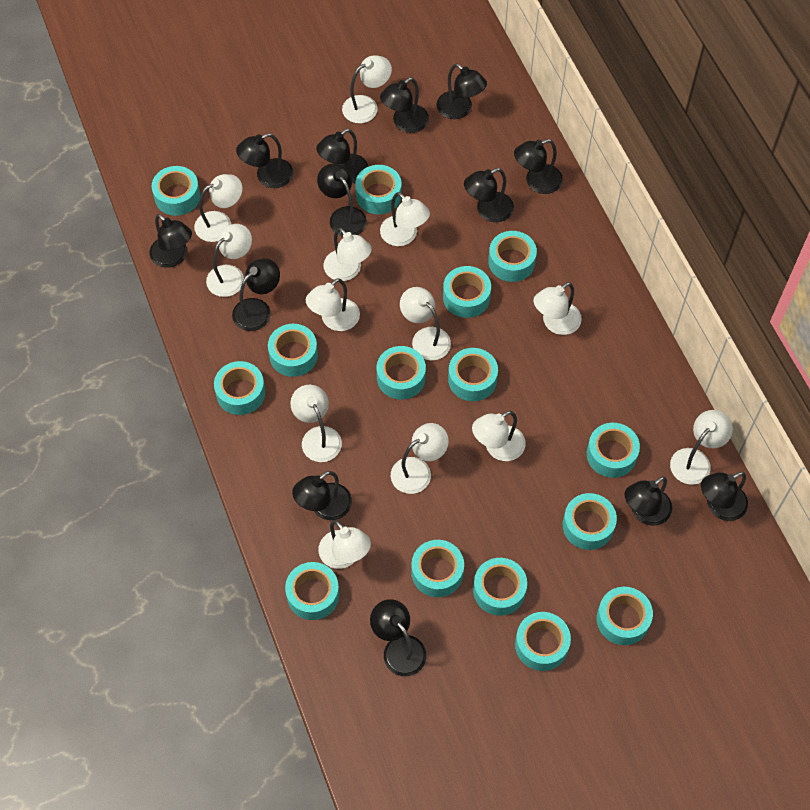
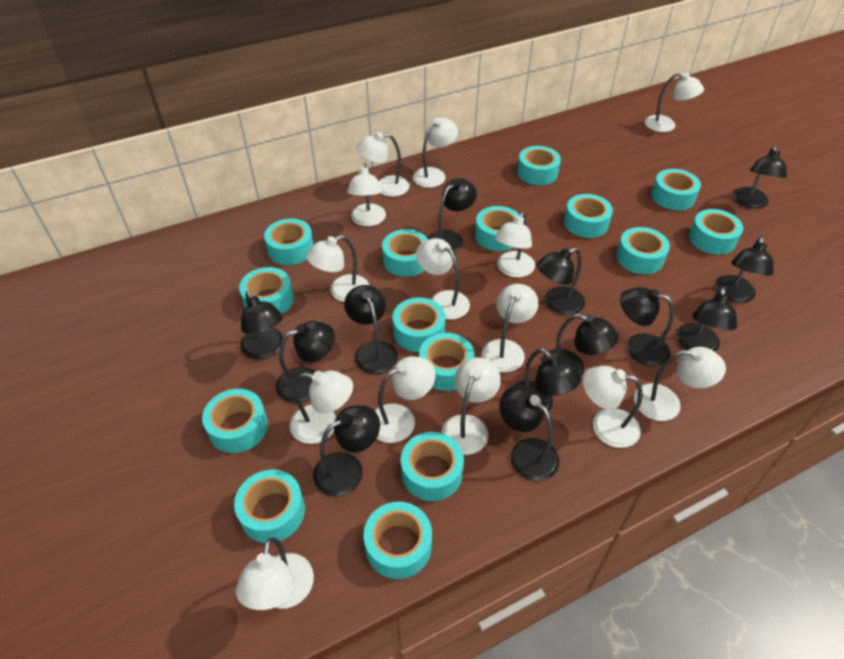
white lamp: [194,174,243,242] [206,224,252,297] [290,385,342,462] [306,278,360,331] [319,520,371,569] [324,228,372,281] [342,55,392,124] [380,192,430,246] [391,423,449,494] [400,287,451,360] [472,411,525,461] [534,282,582,335] [670,410,733,485] = 13 -> [236,538,314,610] [290,370,353,444] [306,235,369,302] [347,163,386,227] [357,132,410,197] [374,356,435,443] [413,117,458,188] [416,238,470,320] [441,358,501,455] [482,284,539,373] [495,212,535,278] [583,366,643,448] [634,347,726,421] [645,73,704,132] = 14

